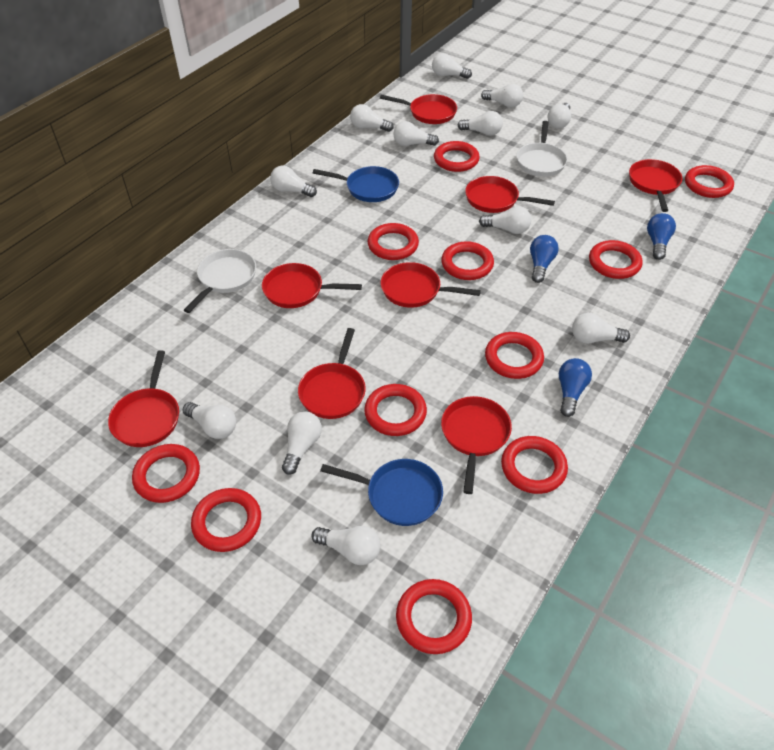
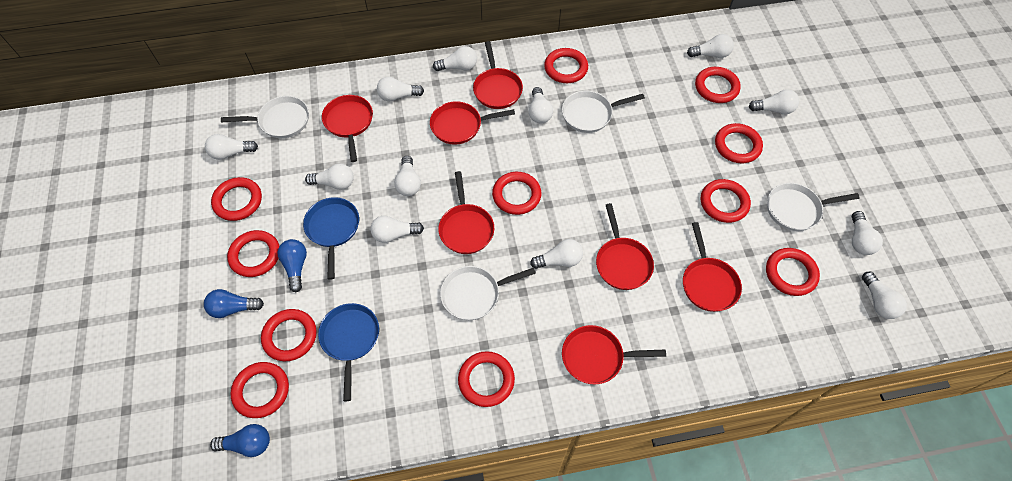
red pan: [108,350,179,447] [262,263,362,308] [298,328,366,419] [380,94,457,124] [381,262,481,308] [441,396,512,494] [465,176,555,213] [629,159,682,212] = 8 -> [322,95,373,162] [430,101,515,145] [438,171,494,254] [473,41,523,109] [562,325,666,385] [596,203,654,290] [683,222,742,312] = 7
white pan: [184,249,256,313] [516,121,567,177] = 2 -> [221,96,309,138] [440,266,536,320] [562,91,645,133] [767,183,860,231] = 4

